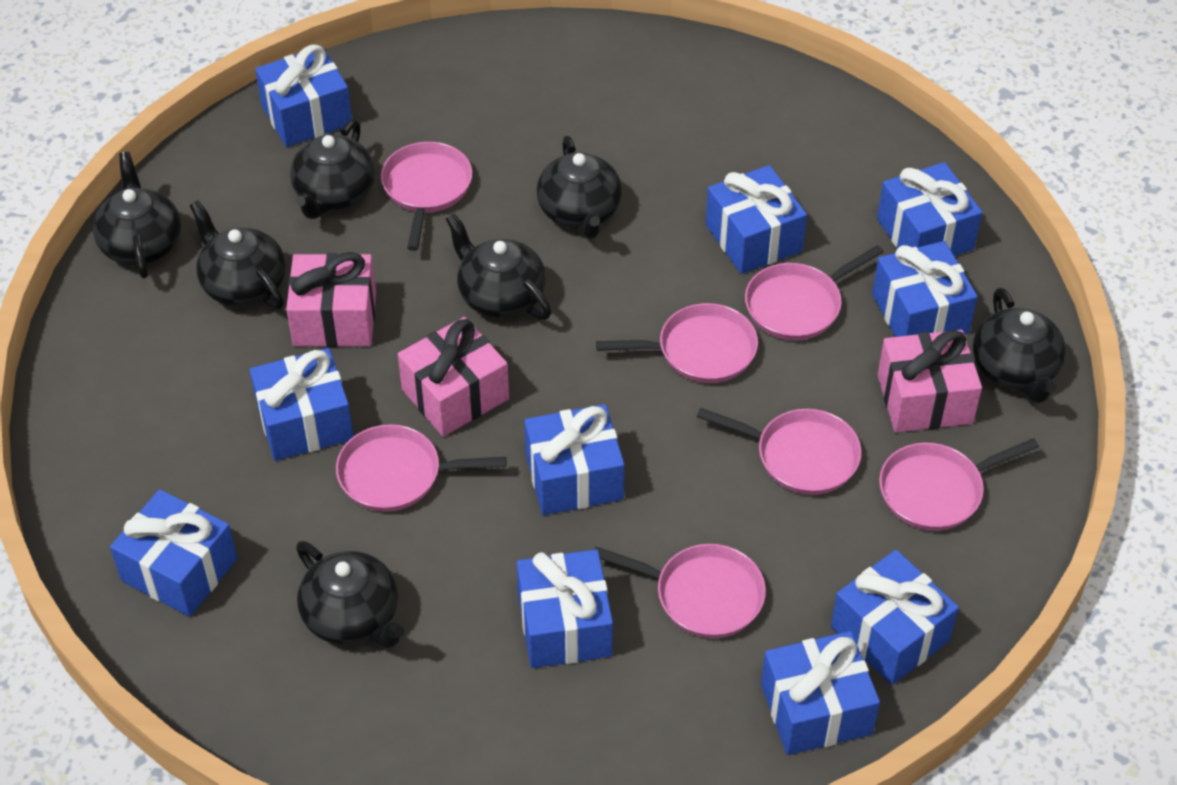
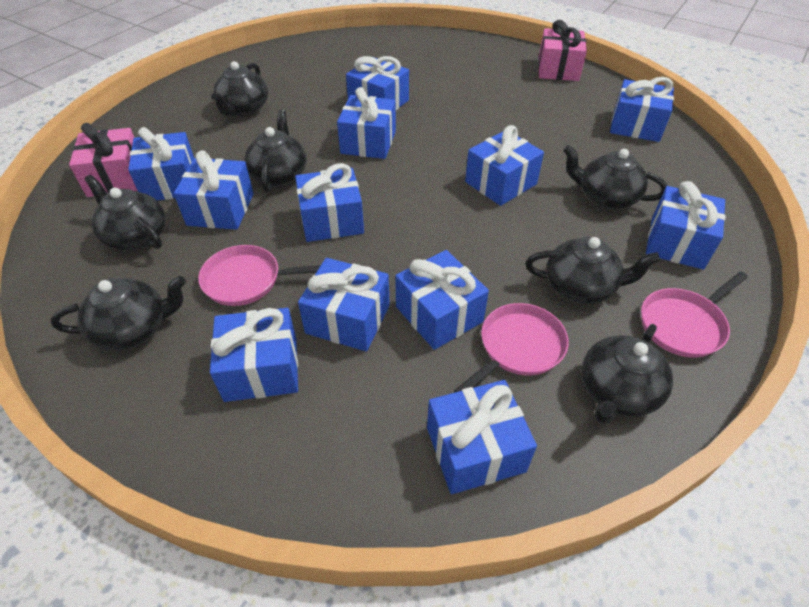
blue gift: [110,489,237,617] [250,348,354,461] [255,45,352,147] [517,549,613,668] [524,404,624,515] [706,165,807,274] [761,631,880,755] [831,550,959,685] [872,241,978,337] [877,162,982,256] = 10 -> [128,127,194,201] [174,151,254,230] [210,308,298,402] [295,163,364,242] [298,258,390,351] [337,87,396,159] [346,56,409,110] [395,250,489,350] [427,380,537,494] [465,125,544,206] [610,77,674,142] [646,181,726,270] = 12
pink gift: [286,252,376,347] [398,317,509,436] [877,330,982,433] = 3 -> [69,123,138,197] [538,20,587,81] = 2
pink pan: [336,424,506,512] [381,142,472,251] [594,544,766,638] [596,303,758,383] [697,408,861,495] [745,245,884,340] [879,438,1039,531] = 7 -> [198,245,321,306] [454,303,569,392] [641,272,748,358] = 3

